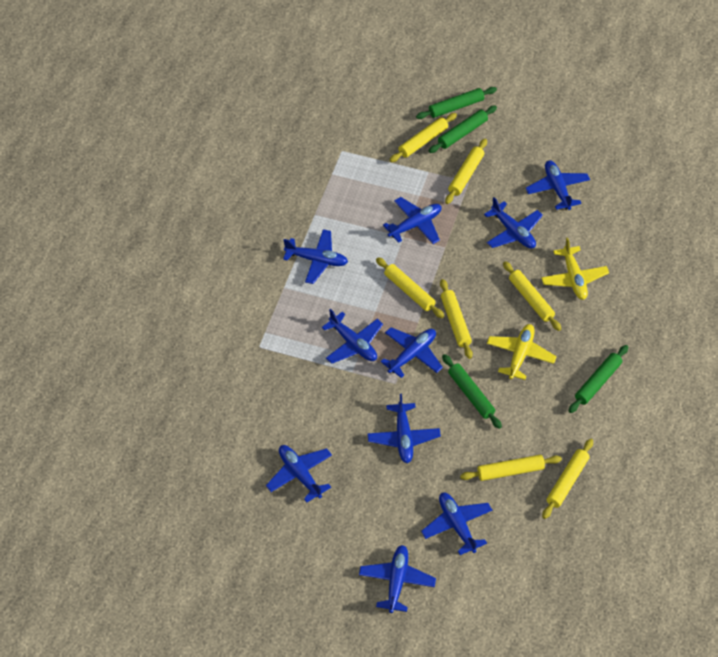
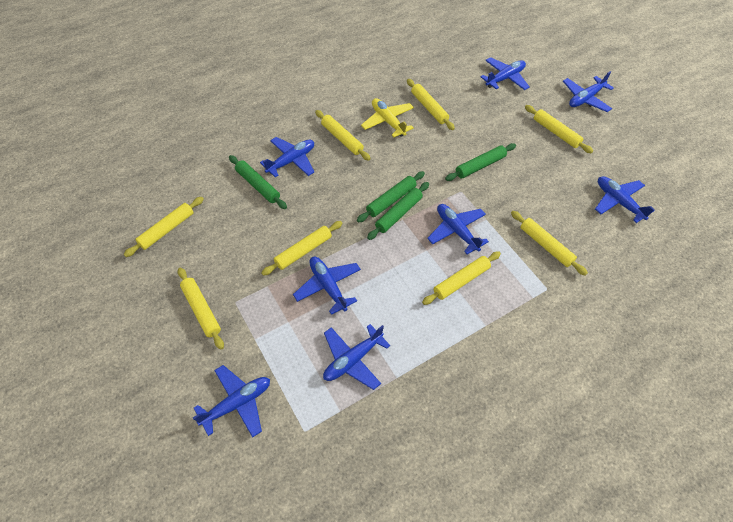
blue plane: [266,445,332,502] [283,229,348,284] [322,309,383,364] [359,545,436,613] [367,394,441,463] [380,327,443,378] [383,197,442,244] [421,492,492,555] [484,197,543,249] [526,160,590,210] = 10 -> [193,365,270,437] [260,137,315,177] [293,257,361,315] [323,324,390,390] [427,204,489,254] [481,57,530,90] [563,71,614,112] [595,176,655,223] = 8
yellow plane: [487,324,557,380] [541,238,609,300] = 2 -> [361,98,414,137] = 1
yellow rolling pin: [376,257,444,318] [390,113,457,162] [440,279,473,359] [445,139,487,204] [460,455,562,481] [503,261,561,331] [542,439,593,519] = 7 -> [124,197,204,257] [178,268,224,350] [261,221,343,276] [315,110,371,161] [407,79,455,130] [422,251,501,305] [511,211,588,276] [525,105,593,153] = 8

